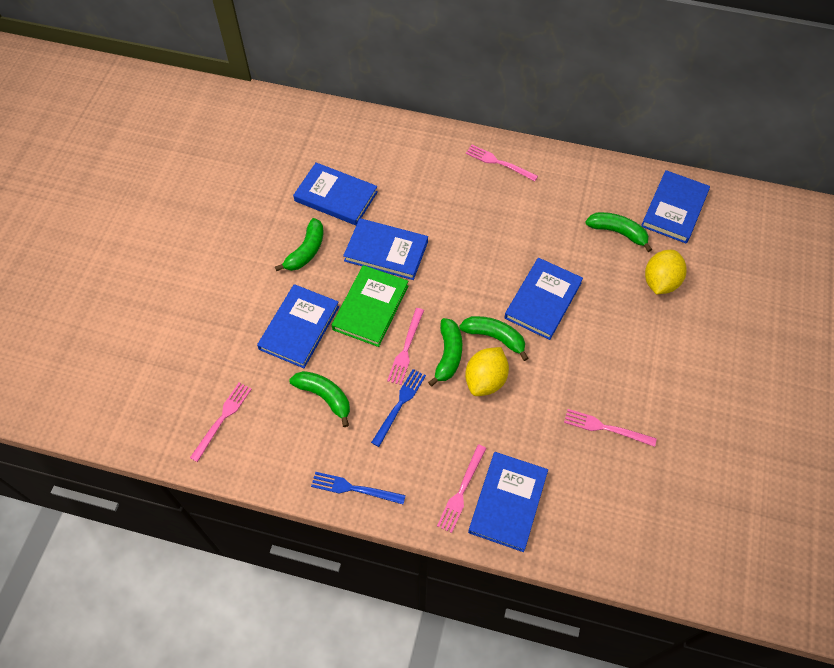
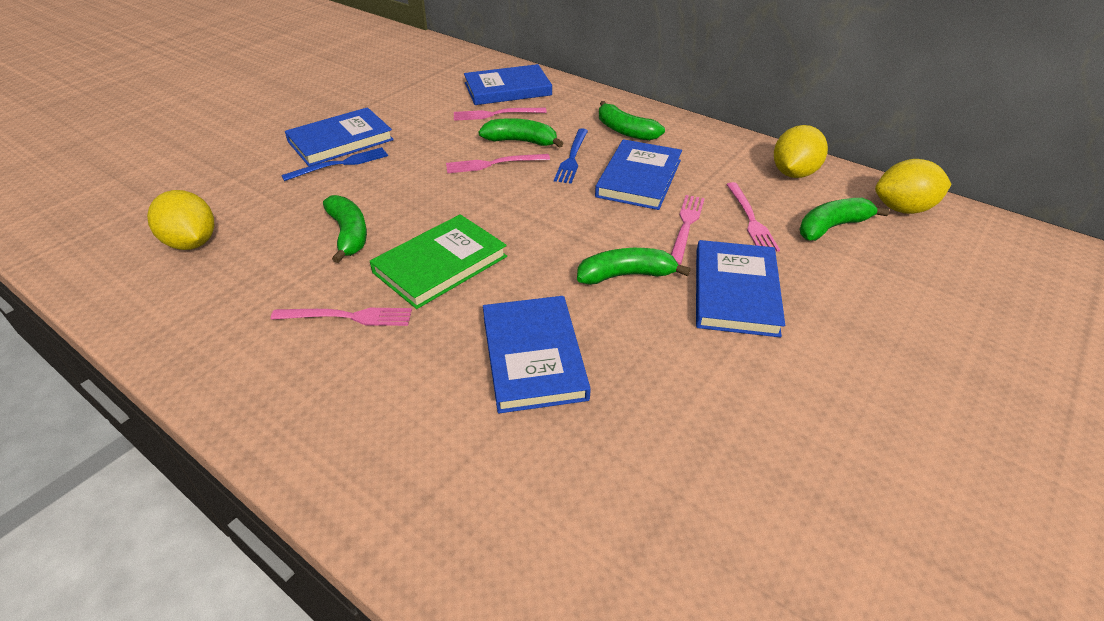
blue book: [257,284,339,368] [293,162,378,225] [343,218,428,280] [468,452,548,552] [504,258,583,340] [641,170,710,243] = 6 -> [285,107,394,166] [464,64,552,105] [483,296,591,413] [595,139,682,210] [696,240,785,338] = 5
yellow lemon: [465,347,509,396] [645,250,686,294] = 2 -> [147,190,214,250] [774,125,828,178] [875,159,951,214] = 3

